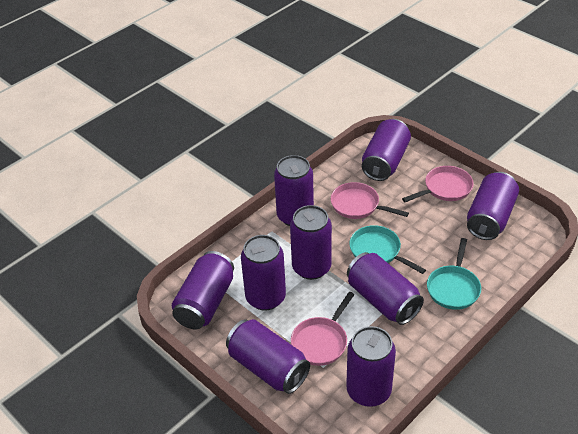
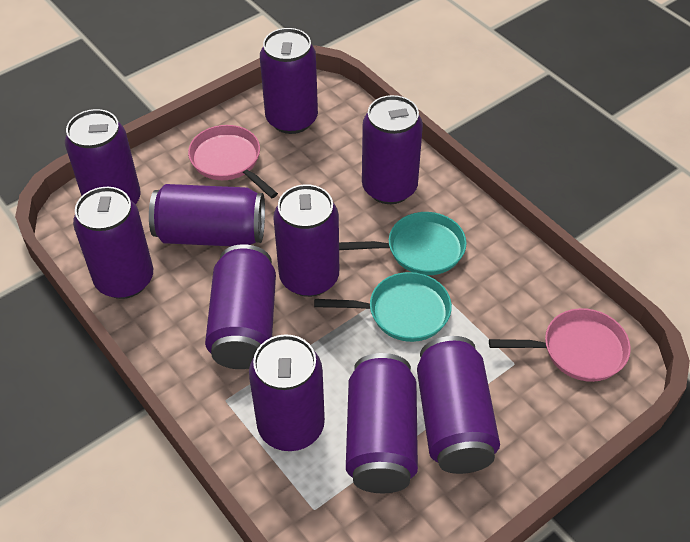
pink pan: [291,292,355,366] [331,182,409,219] [402,166,474,202] = 3 -> [188,125,278,198] [489,308,631,382] = 2
purple can: [172,251,234,329] [226,319,310,394] [241,235,286,310] [274,155,314,226] [290,205,332,280] [346,326,396,407] [347,252,424,325] [362,119,411,181] [467,172,519,240] = 9 -> [65,109,141,204] [73,187,153,299] [149,184,265,246] [205,244,276,369] [249,334,325,451] [260,28,318,134] [273,184,339,297] [346,353,418,493] [362,95,423,204] [417,336,500,474] = 10

